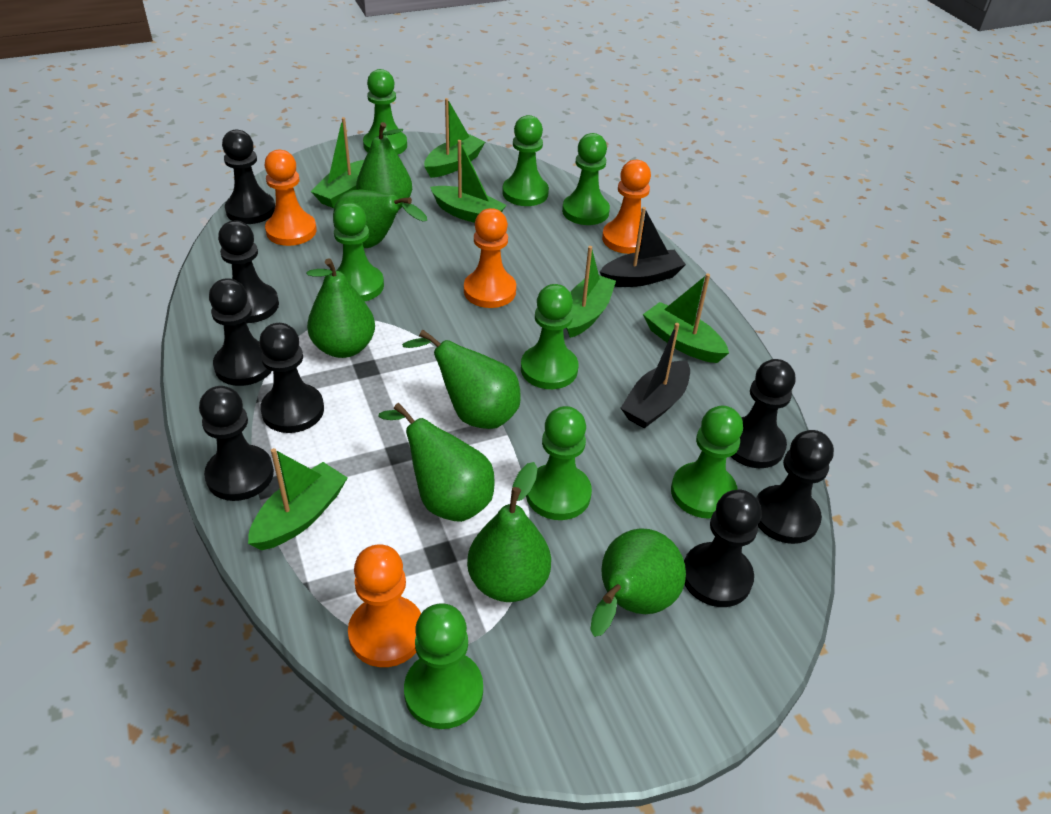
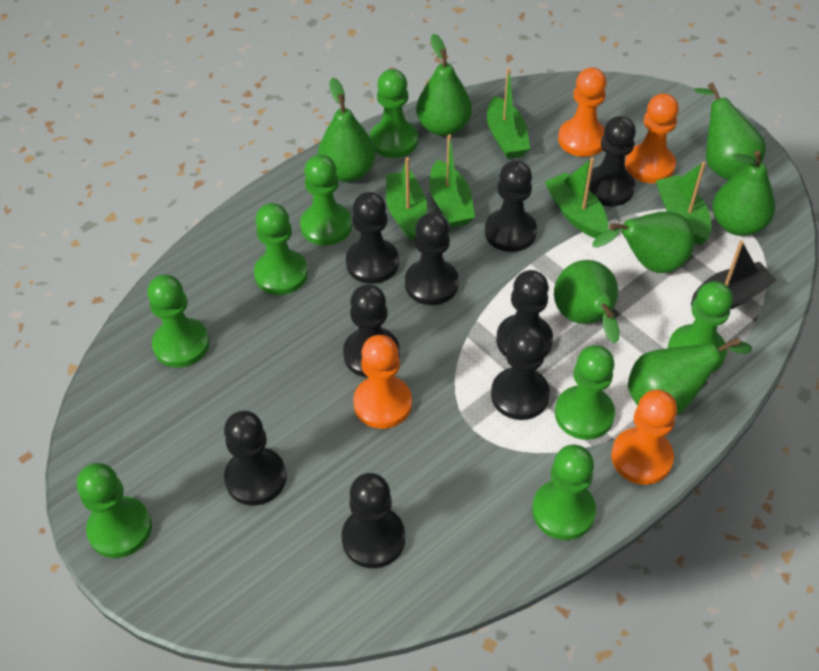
black boat: [600,207,686,287] [621,323,690,428] = 2 -> [691,240,777,309] = 1
black pawn: [199,386,274,501] [209,278,272,386] [218,221,279,323] [222,130,275,224] [259,323,324,433] [684,490,762,607] [731,359,795,468] [756,430,834,544] = 8 -> [224,411,287,505] [341,473,405,568] [343,284,400,378] [346,192,399,284] [405,213,459,305] [485,161,537,252] [491,326,550,420] [496,270,553,357] [589,116,636,207] = 9
green boat: [248,448,348,550] [311,117,364,208] [424,98,485,178] [430,140,507,223] [566,246,616,338] [643,273,729,363] = 6 -> [386,157,427,241] [429,134,475,228] [487,68,530,159] [545,158,608,238] [656,161,711,245] = 5

